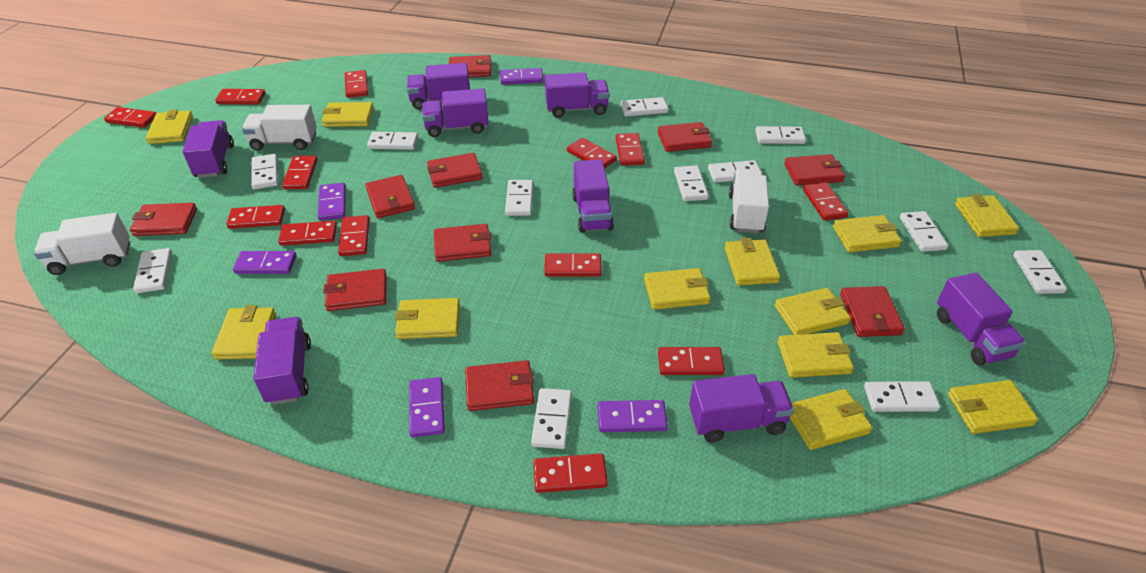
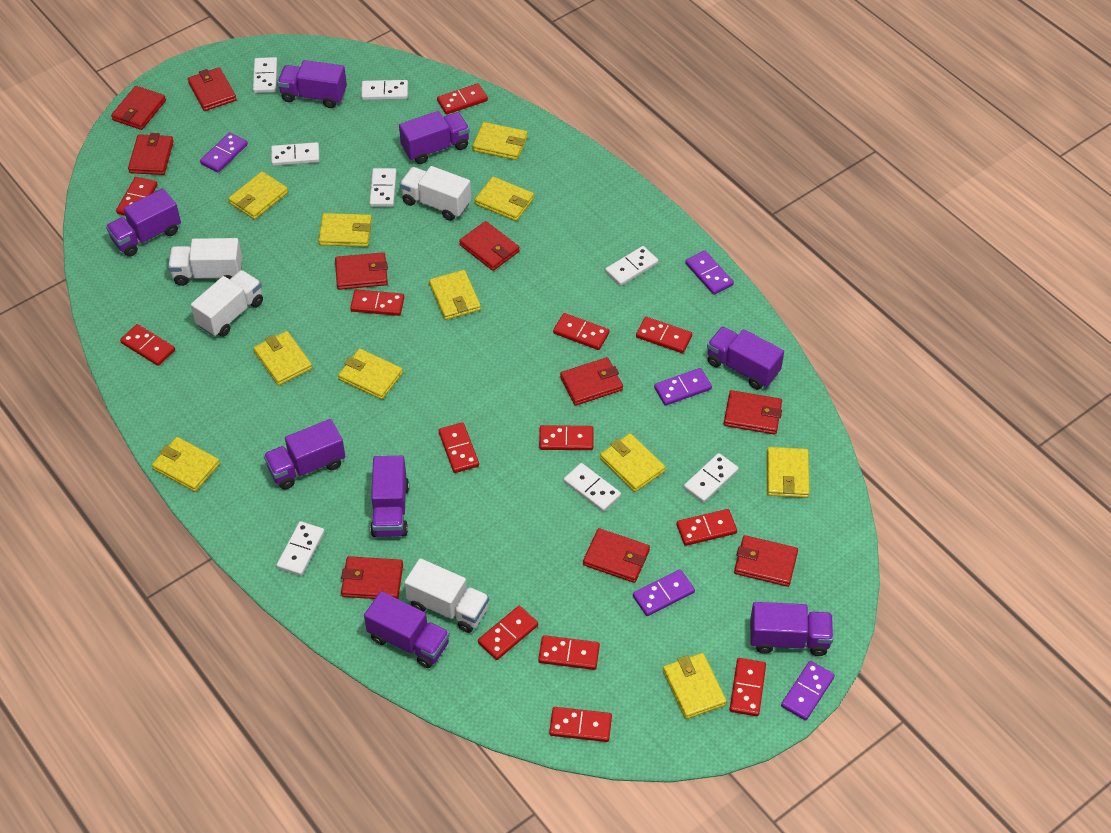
white domino: [133,248,172,293] [251,154,278,189] [367,132,418,150] [505,180,533,216] [531,388,572,449] [621,97,668,116] [674,165,709,201] [708,160,760,183] [755,126,806,144] [864,381,940,412] [900,211,948,252] [1013,250,1067,294] = 12 -> [253,57,277,93] [271,142,320,166] [276,521,325,576] [361,80,408,100] [369,168,397,207] [564,463,621,512] [605,246,658,286] [684,453,739,503] = 8
white truck: [34,213,130,275] [242,105,317,151] [729,169,769,233] = 3 -> [168,238,242,286] [191,270,263,337] [400,166,471,221] [404,558,489,633] = 4
yellow wallet: [145,109,193,144] [212,305,276,359] [322,102,374,127] [395,298,460,339] [644,268,711,310] [725,238,780,286] [775,288,851,335] [778,332,854,378] [790,389,872,450] [833,215,902,252] [948,380,1038,434] [955,194,1019,237] = 12 -> [152,437,220,492] [228,171,288,220] [253,331,312,385] [318,213,372,247] [338,349,403,400] [429,270,481,320] [472,122,528,160] [475,177,534,221] [600,433,665,492] [663,653,727,719] [767,447,810,498] = 11

